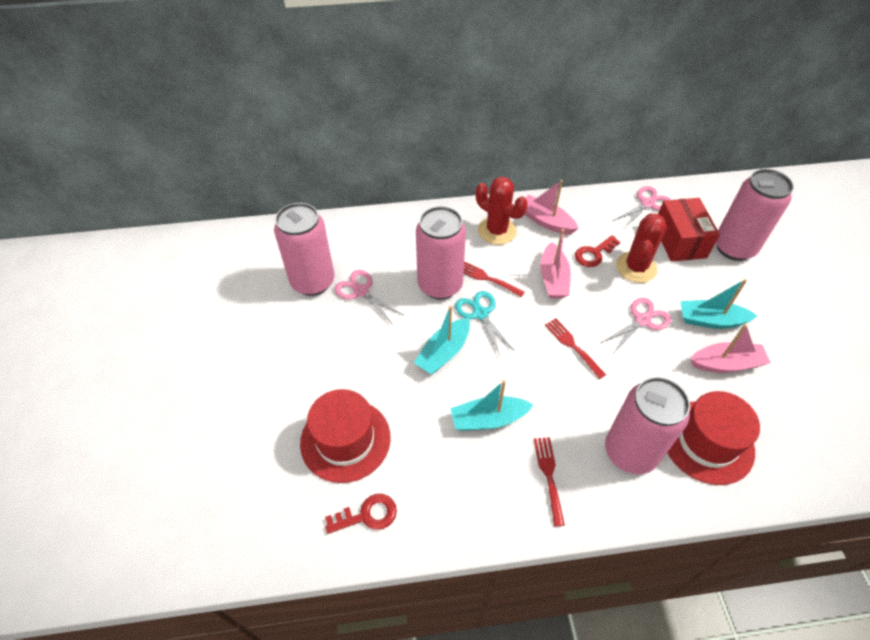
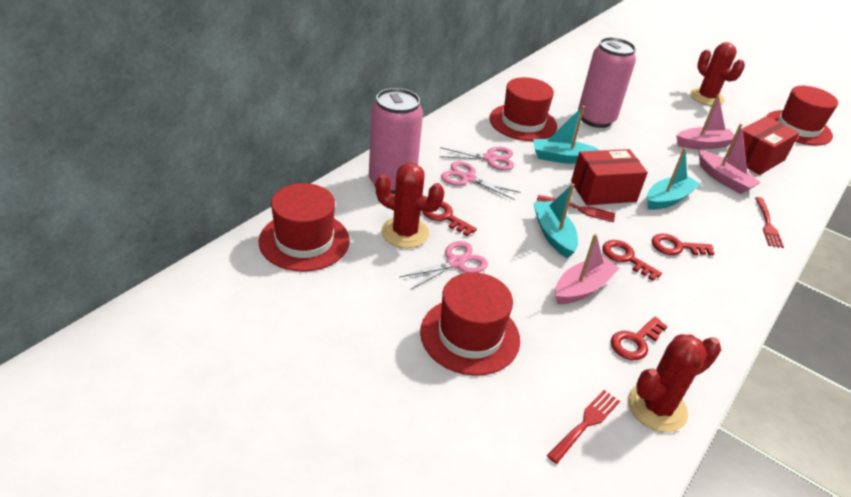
pink can: [274,203,335,296] [416,206,466,300] [605,377,690,474] [716,169,794,261] = 4 -> [369,88,423,194] [578,37,636,128] = 2
red box: [658,198,720,262] = 1 -> [571,149,648,205] [728,116,799,175] = 2
red cactus: [476,176,528,245] [616,214,667,283] = 2 -> [376,163,444,248] [628,334,721,432] [690,42,745,106] = 3
red hat: [300,389,391,483] [667,391,760,485] = 2 -> [258,183,350,272] [420,272,520,376] [489,77,557,141] [767,86,838,146] = 4
red key: [325,494,397,534] [575,235,620,267] = 2 -> [423,202,477,236] [603,240,662,281] [611,317,667,360] [652,233,715,255] = 4
turquoise scissors: [455,291,515,355] = 1 -> none = 0

